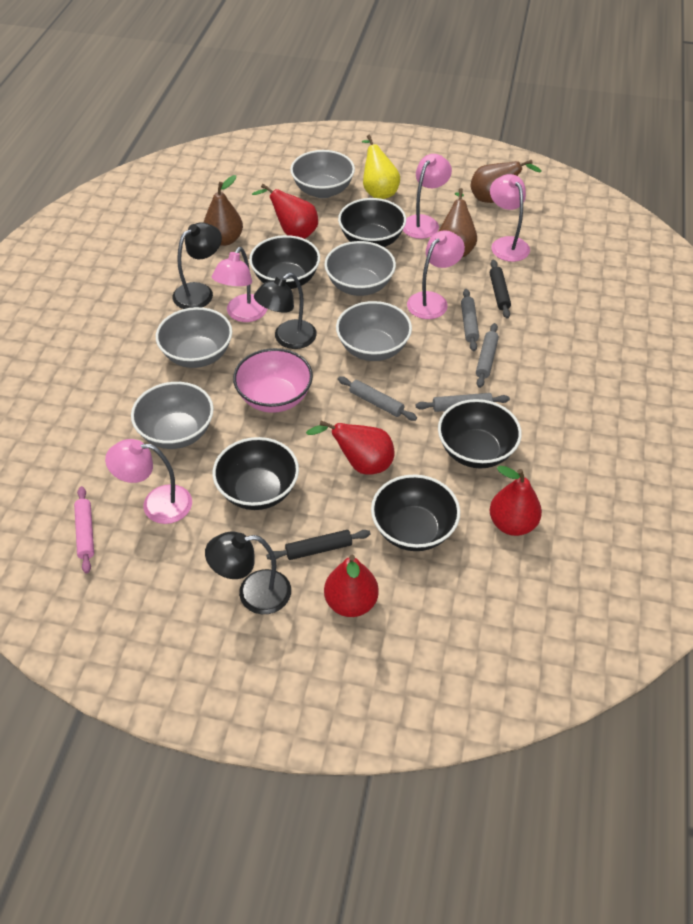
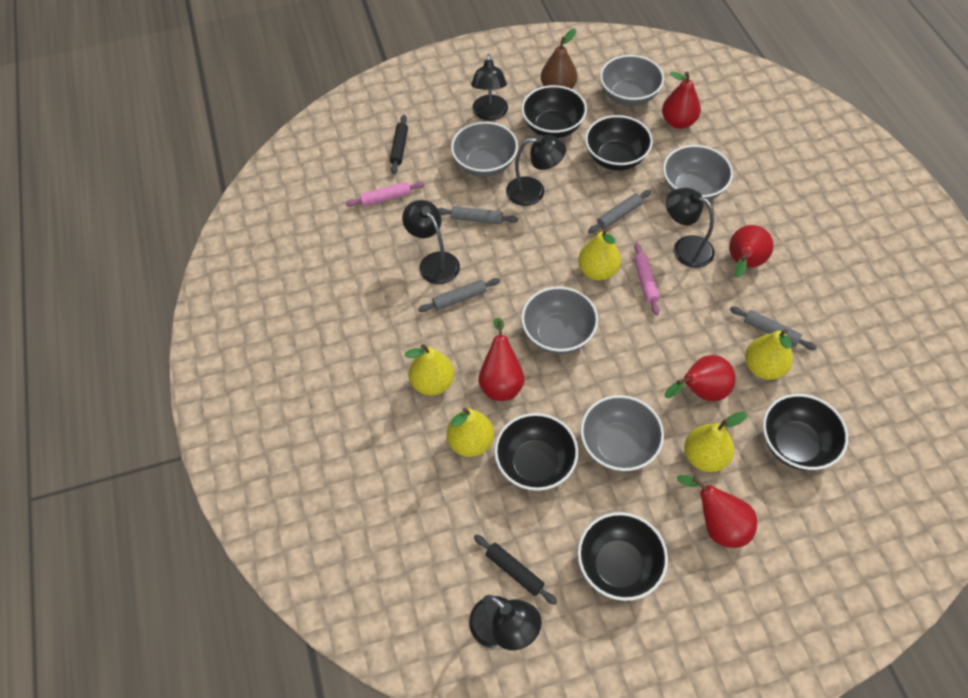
black lamp: [172,223,222,309] [205,531,291,614] [254,273,317,349] = 3 -> [402,200,460,284] [469,595,542,650] [471,54,508,121] [506,135,566,206] [666,188,715,268] = 5
brown pear: [204,175,243,246] [439,188,477,257] [470,160,541,203] = 3 -> [541,29,577,89] = 1
pink bowl: [233,348,313,413] = 1 -> none = 0
pink lamp: [105,439,192,524] [212,247,267,322] [403,154,452,239] [407,230,465,319] [490,174,530,262] = 5 -> none = 0
pink rolling pin: [74,486,94,574] = 1 -> [346,182,425,207] [634,243,660,315] = 2
red pear: [252,184,318,239] [306,421,394,475] [324,555,379,617] [490,466,542,536] = 4 -> [478,318,525,401] [662,72,701,129] [665,355,736,401] [677,475,757,548] [729,225,774,278] = 5
yellow pear: [362,135,400,199] = 1 -> [405,344,454,396] [447,408,494,457] [578,228,621,281] [684,412,747,472] [745,329,793,380] = 5

